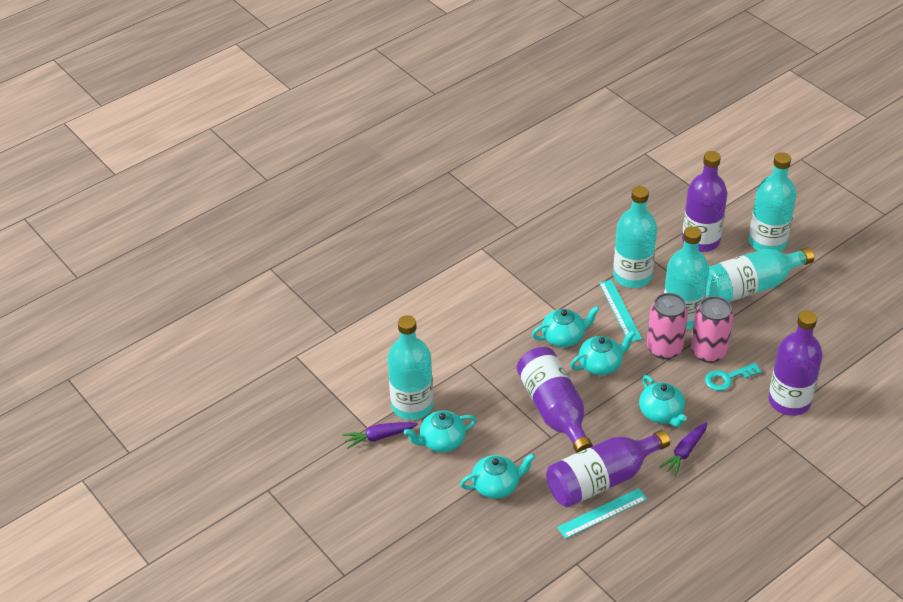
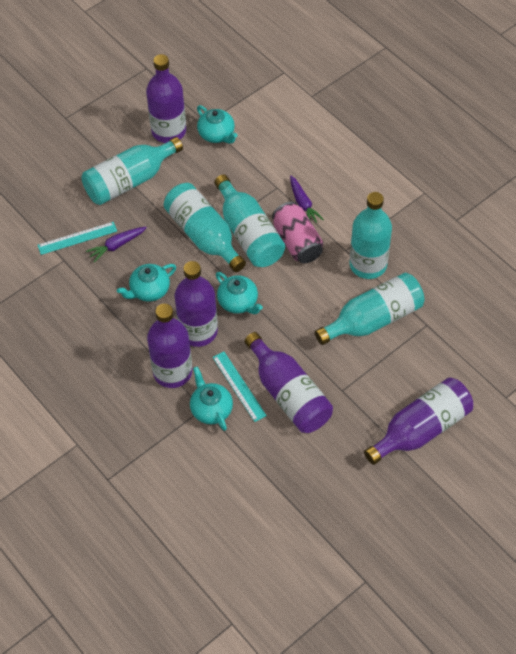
pink can: [647,293,688,359] [691,296,734,363] = 2 -> [272,202,323,263] = 1
purple bottle: [517,347,593,453] [546,430,670,507] [682,151,727,252] [768,310,823,416] = 4 -> [146,54,186,143] [147,304,192,388] [174,261,218,347] [244,332,333,433] [364,377,473,465] = 5
turquoise key: [705,363,762,391] = 1 -> none = 0
turquoise teapot: [404,411,477,452] [460,453,535,499] [532,306,600,347] [570,330,636,375] [639,375,687,427] = 5 -> [117,264,176,302] [190,366,233,431] [197,105,237,144] [216,272,263,314] = 4

